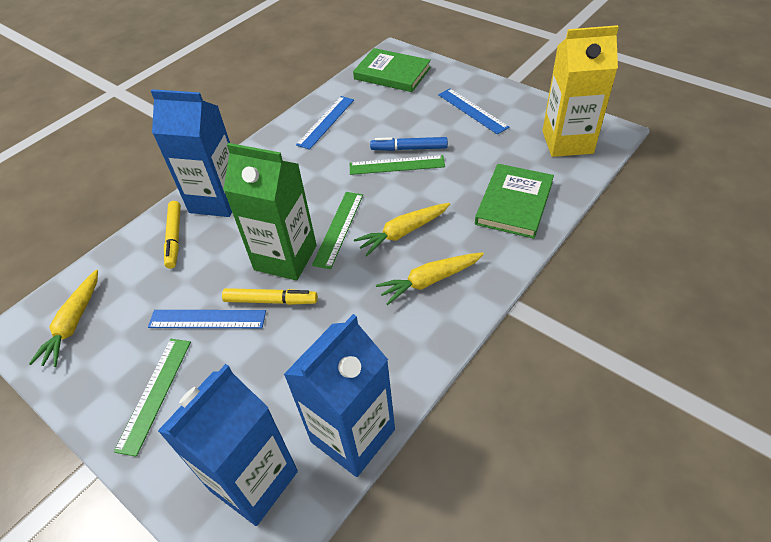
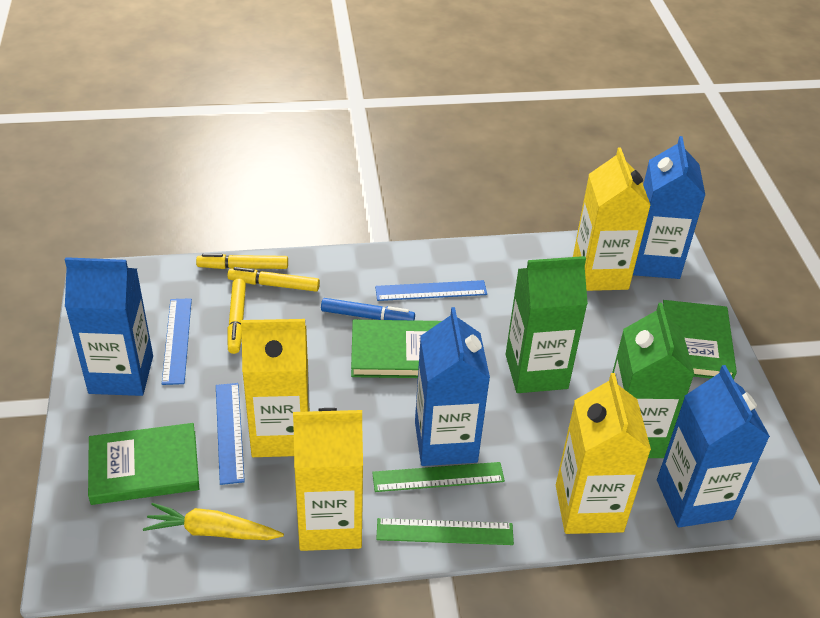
blue carton: [151,89,232,217] [158,364,298,526] [283,314,395,477] = 3 -> [65,257,153,396] [415,307,490,466] [633,136,705,279] [657,365,770,527] = 4
green book: [353,48,431,92] [475,164,554,239] = 2 -> [88,423,199,505] [351,320,441,378] [663,300,737,380] = 3
green carton: [223,143,317,281] = 1 -> [505,256,588,393] [612,303,695,458] = 2
green ruler: [114,339,191,457] [312,192,363,269] [350,155,445,175] = 3 -> [372,462,505,492] [376,518,514,545] = 2
yellow carrot: [29,270,98,367] [354,203,450,256] [376,252,484,305] = 3 -> [143,503,284,540] = 1
yellow carton: [542,25,619,157] = 1 -> [241,319,310,457] [293,408,363,551] [556,373,651,534] [573,147,651,291] = 4
yellow marker: [164,201,181,269] [222,288,318,305] = 2 -> [196,254,288,269] [227,267,320,292] [227,279,246,354] = 3

